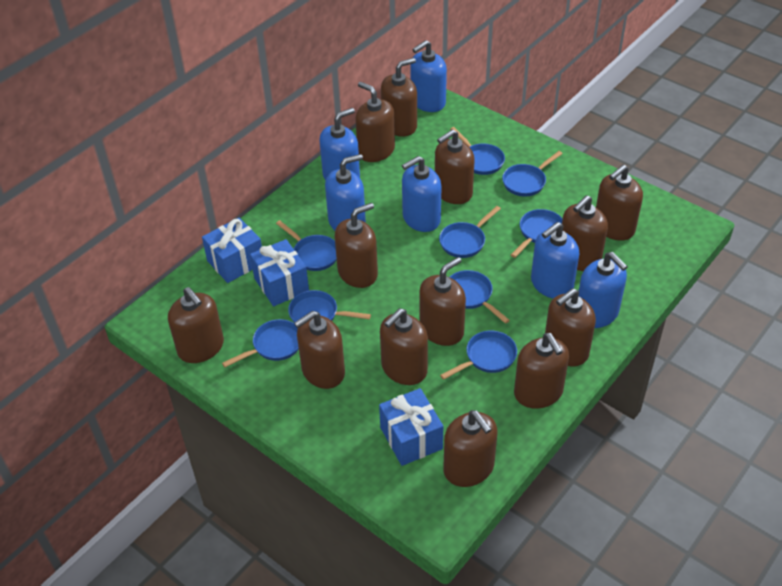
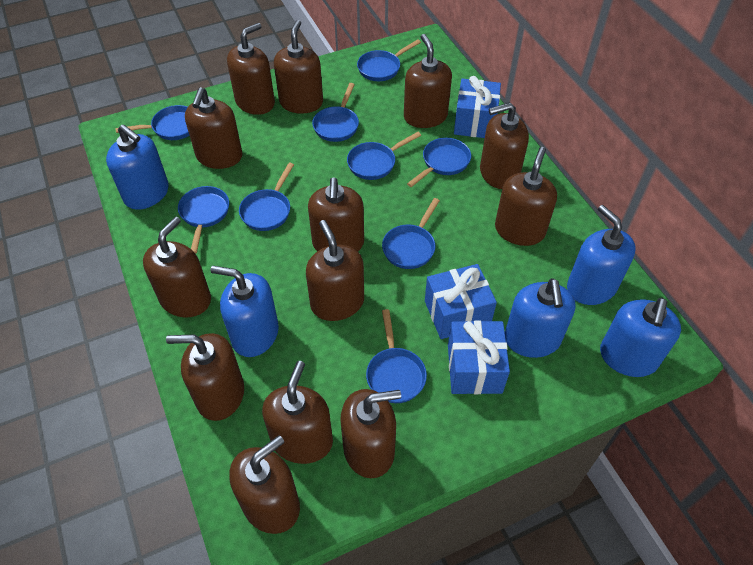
blue soap dispenser: [320,108,360,180] [325,154,366,231] [402,156,441,232] [410,40,447,112] [531,222,579,298] [579,252,628,328] = 6 -> [106,125,169,210] [211,266,279,357] [505,278,576,358] [567,205,636,305] [600,298,681,377] = 5

